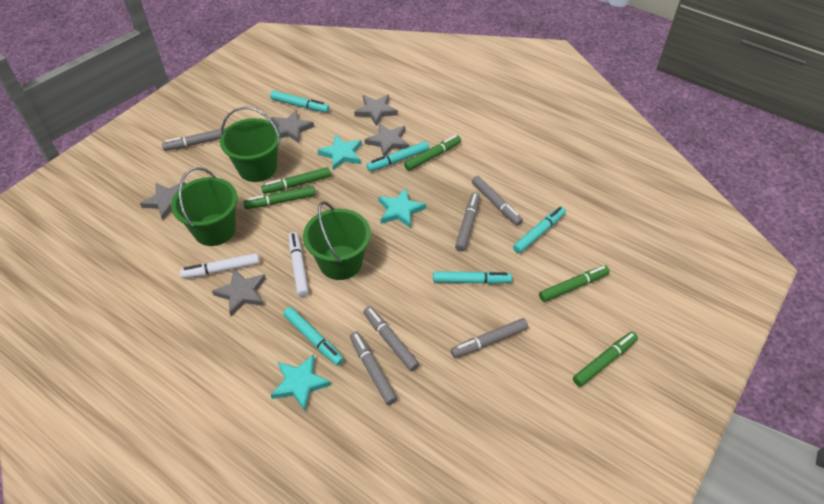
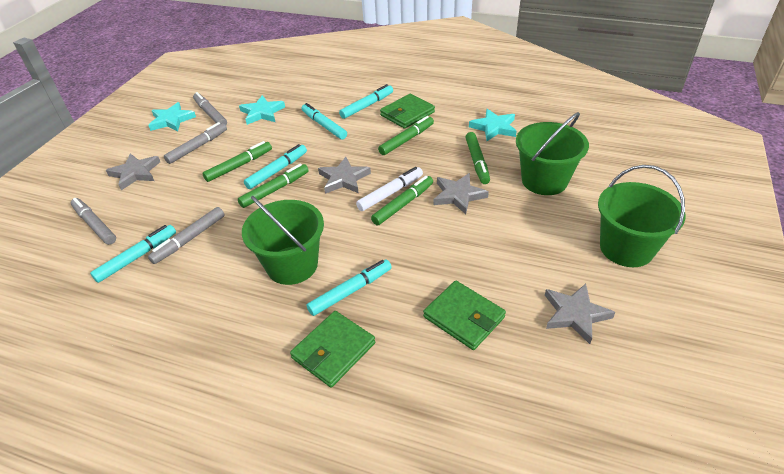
green wallet: none = 0 -> [290,311,375,387] [380,94,435,129] [423,280,506,350] = 3
grey marker: [162,128,226,151] [350,331,397,405] [363,306,419,371] [451,318,528,358] [455,193,480,251] [472,176,523,226] = 6 -> [71,198,116,245] [148,207,224,264] [164,122,227,164] [193,92,227,125] = 4
grey star: [140,182,186,220] [212,269,266,316] [271,110,314,143] [354,94,398,126] [365,123,409,156] = 5 -> [106,153,160,190] [318,157,371,194] [433,173,489,214] [545,284,615,344] = 4
white marker: [180,253,260,279] [289,232,309,297] = 2 -> [356,167,423,211] = 1

